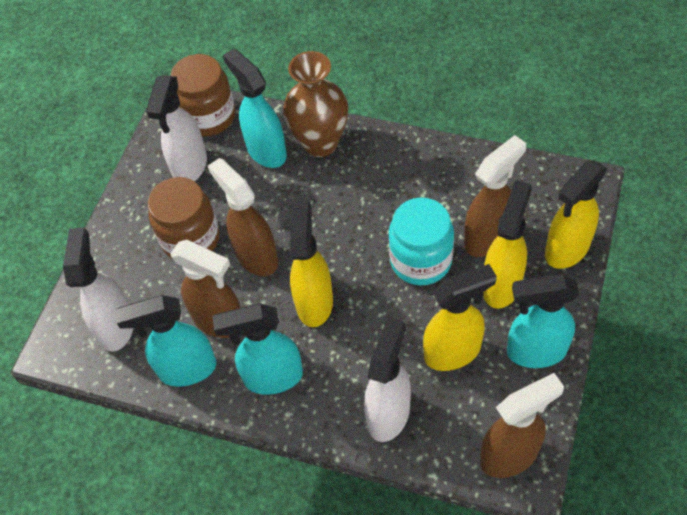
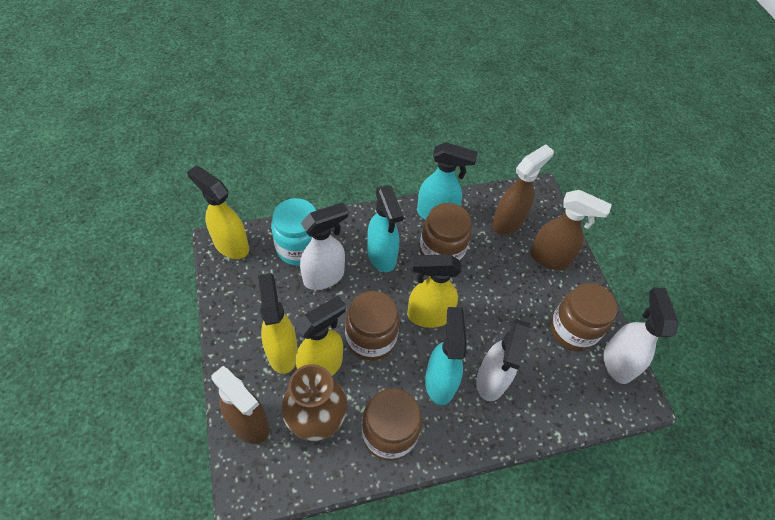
brown jar: [148,177,220,259] [170,54,235,136] = 2 -> [345,291,400,361] [362,388,422,461] [419,203,472,261] [550,283,618,351] = 4
brown spray bottle: [171,240,241,338] [208,158,278,276] [464,135,526,257] [480,373,564,478] = 4 -> [211,366,270,444] [492,144,554,235] [530,190,612,270] = 3
turquoise spray bottle: [115,295,216,387] [212,303,303,395] [223,49,287,168] [507,274,579,368] = 4 -> [367,185,404,272] [417,142,478,219] [425,307,467,405] = 3

